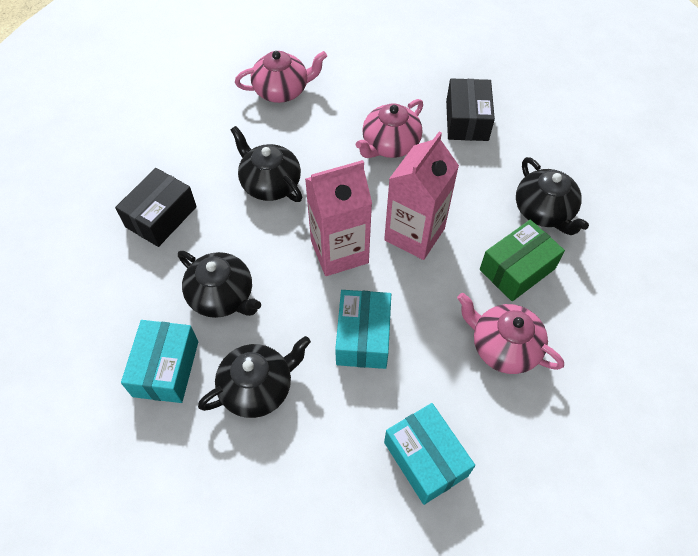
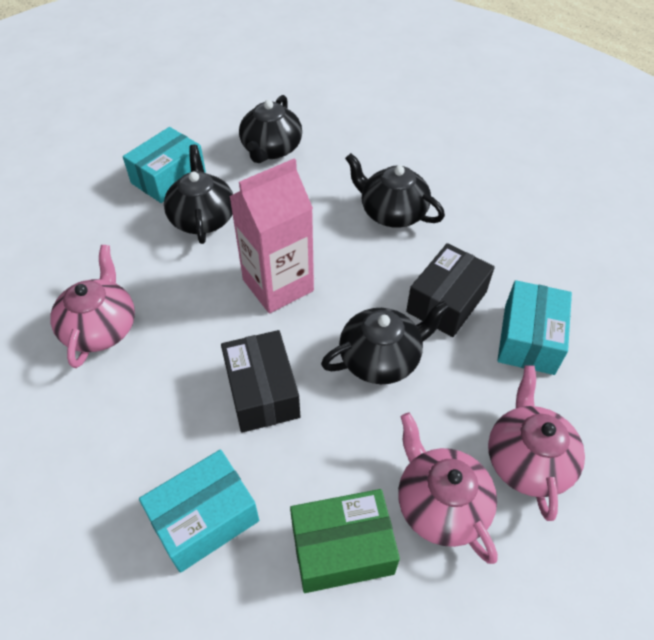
pink carton: [305,160,372,276] [384,132,459,260] = 2 -> [229,159,314,313] = 1

